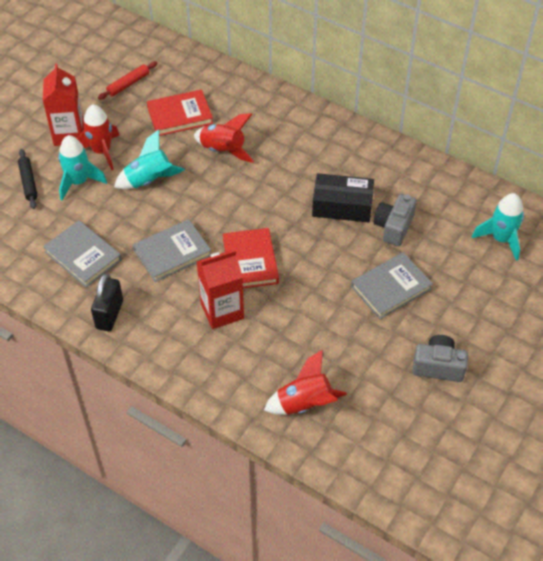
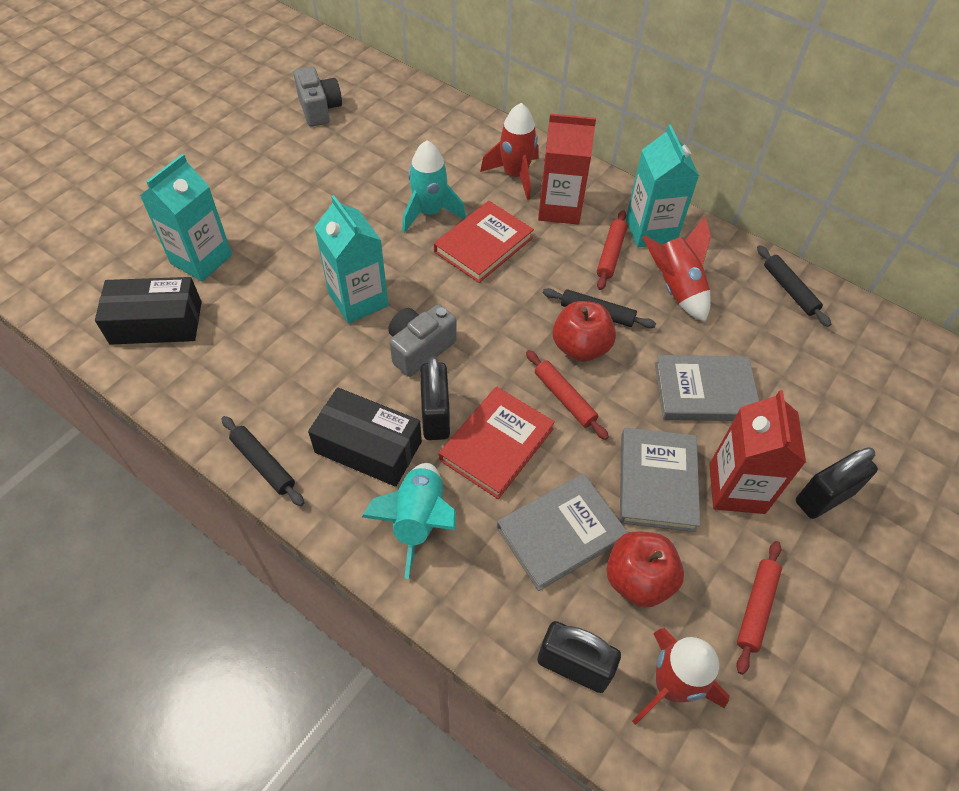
black box: [312,173,374,222] = 1 -> [95,277,202,345] [308,387,422,487] = 2
black padlock: [91,274,123,331] = 1 -> [420,356,450,440] [537,621,621,693] [796,447,878,519] = 3
black rolling pin: [18,149,37,209] = 1 -> [221,416,304,506] [543,288,656,328] [757,245,831,327] = 3
red apple: none = 0 -> [553,301,616,362] [606,531,684,608] = 2
red rolling pin: [98,61,157,100] = 1 -> [526,350,609,440] [597,210,627,290] [736,541,782,675] = 3
turquoise carton: none = 0 -> [140,154,232,282] [314,195,388,324] [626,125,699,248] = 3
turquoise rocket: [58,135,107,201] [114,129,185,190] [472,193,524,261] = 3 -> [362,463,456,579] [402,141,466,233] = 2

